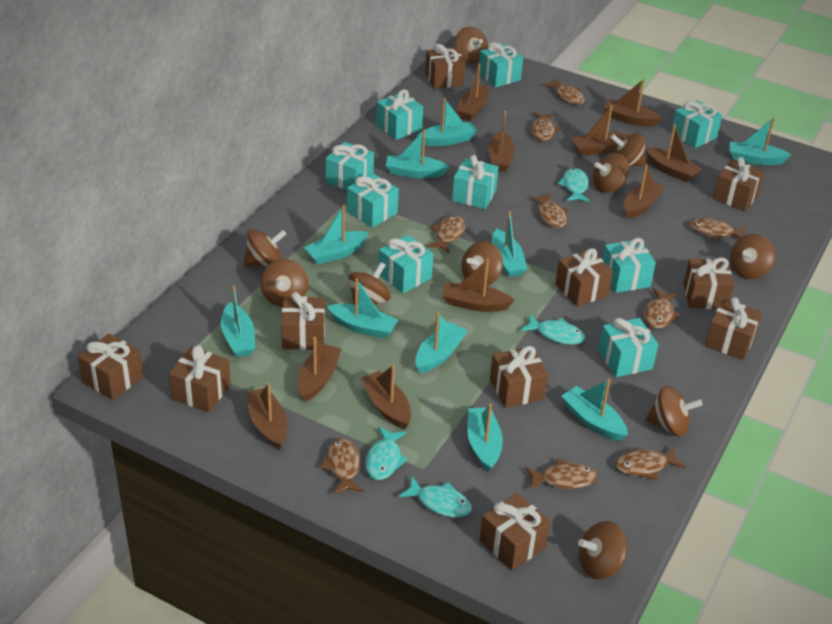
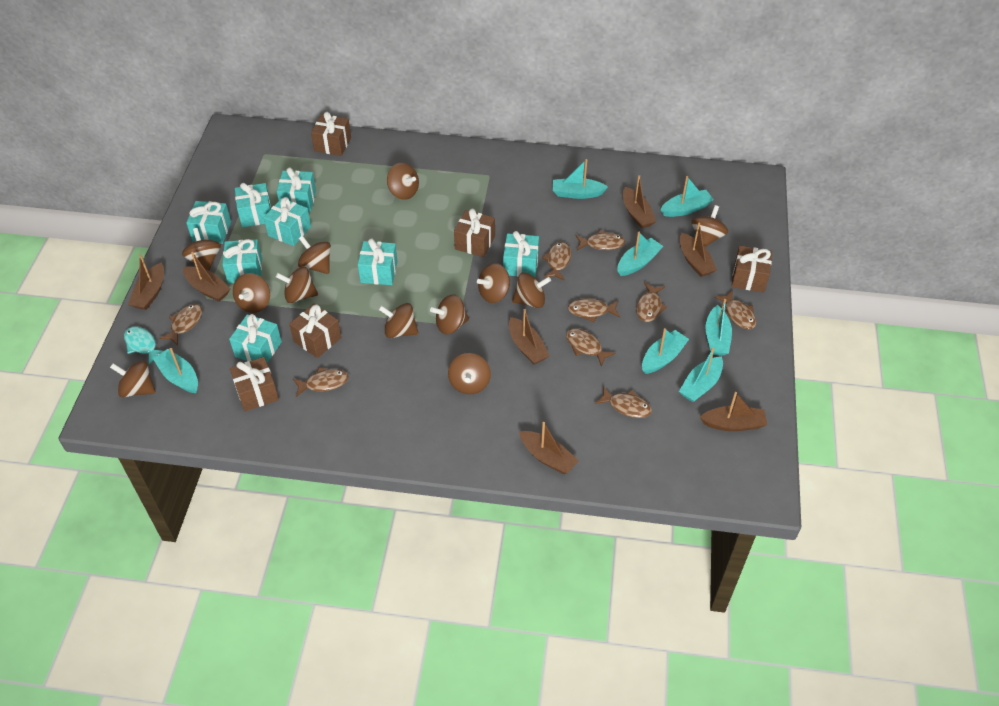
brown boat: [246,383,287,450] [298,337,341,402] [360,365,411,429] [442,259,515,312] [456,64,489,121] [488,111,515,171] [571,105,630,155] [603,79,662,127] [624,164,665,219] [645,124,702,182] = 10 -> [128,254,164,310] [183,252,230,302] [509,309,550,364] [519,422,579,474] [623,175,657,229] [680,223,717,277] [700,392,767,431] = 7
brown gift: [78,333,143,400] [169,345,231,412] [281,292,325,350] [425,44,466,89] [479,493,551,571] [490,346,548,408] [555,248,613,307] [683,258,734,309] [705,297,762,360] [713,157,765,211] = 10 -> [230,357,279,411] [289,304,341,358] [311,112,351,156] [454,209,495,257] [732,246,772,293] = 5
brown spinning top: [243,230,286,267] [260,259,308,307] [348,262,391,305] [455,27,488,64] [461,241,503,286] [578,521,627,580] [593,153,629,193] [610,133,646,166] [645,386,702,437] [730,234,775,279] = 10 -> [110,361,156,397] [182,228,221,271] [233,273,270,313] [276,267,318,303] [298,236,331,274] [378,303,419,338] [387,163,419,200] [430,294,469,334] [448,353,491,394] [477,263,510,303] [512,272,551,308] [691,205,728,247] = 12
turquoise boat: [221,286,255,357] [304,205,369,264] [327,278,398,339] [386,129,450,178] [415,312,468,373] [417,98,477,146] [467,404,503,472] [492,211,527,277] [562,379,628,441] [730,118,792,165] = 10 -> [153,348,198,393] [553,159,608,199] [618,231,663,276] [642,328,689,374] [660,176,714,217] [679,348,723,402] [705,299,732,356] = 7
turquoise fish: [365,427,408,480] [398,477,472,517] [521,314,585,345] [558,168,590,202] = 4 -> [124,326,163,365] = 1
turquoise gift: [326,142,374,190] [347,173,399,228] [376,89,423,140] [378,235,433,293] [452,155,499,209] [479,42,523,87] [598,318,658,377] [602,238,656,293] [671,100,722,148] = 9 -> [186,201,231,244] [222,239,262,283] [229,314,282,363] [235,183,271,227] [264,197,311,246] [277,167,316,212] [358,238,398,285] [503,231,539,277] = 8

